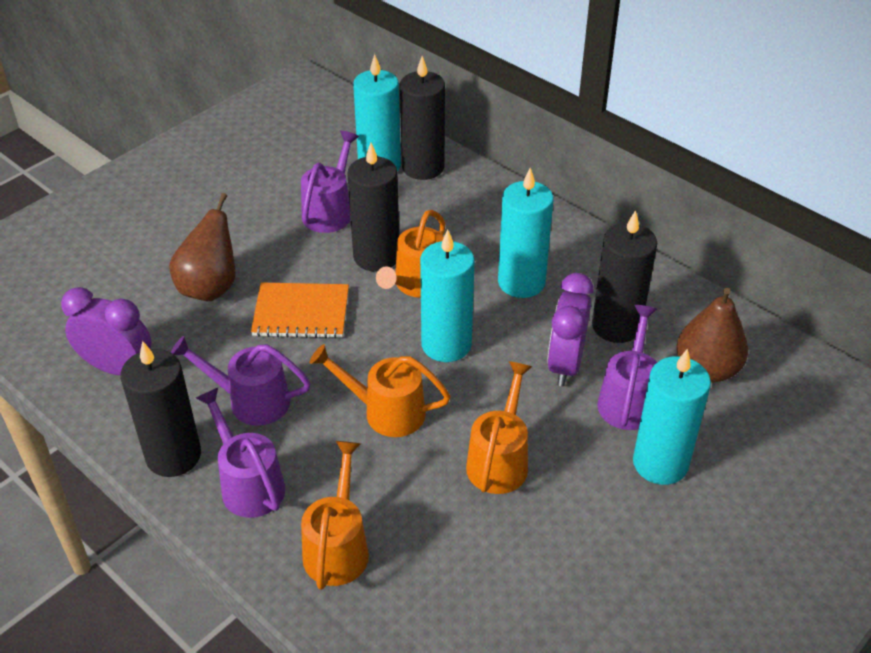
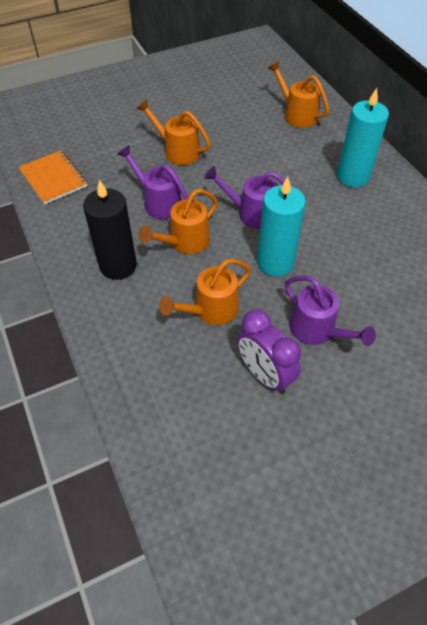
black candle: [120,341,201,477] [347,143,399,272] [400,56,445,180] [592,210,657,343] = 4 -> [83,180,137,280] = 1
brown pear: [169,193,235,301] [676,288,748,383] = 2 -> none = 0
purple clock: [61,287,152,375] [547,273,594,386] = 2 -> [237,310,301,394] = 1
purple watering can: [170,336,311,426] [196,388,285,518] [301,131,359,233] [597,305,657,430] = 4 -> [117,145,188,219] [204,166,284,229] [285,275,376,346] = 3
turquoise candle: [353,54,401,172] [420,229,475,362] [498,168,554,298] [633,348,711,485] = 4 -> [257,177,306,276] [337,88,389,188] = 2

